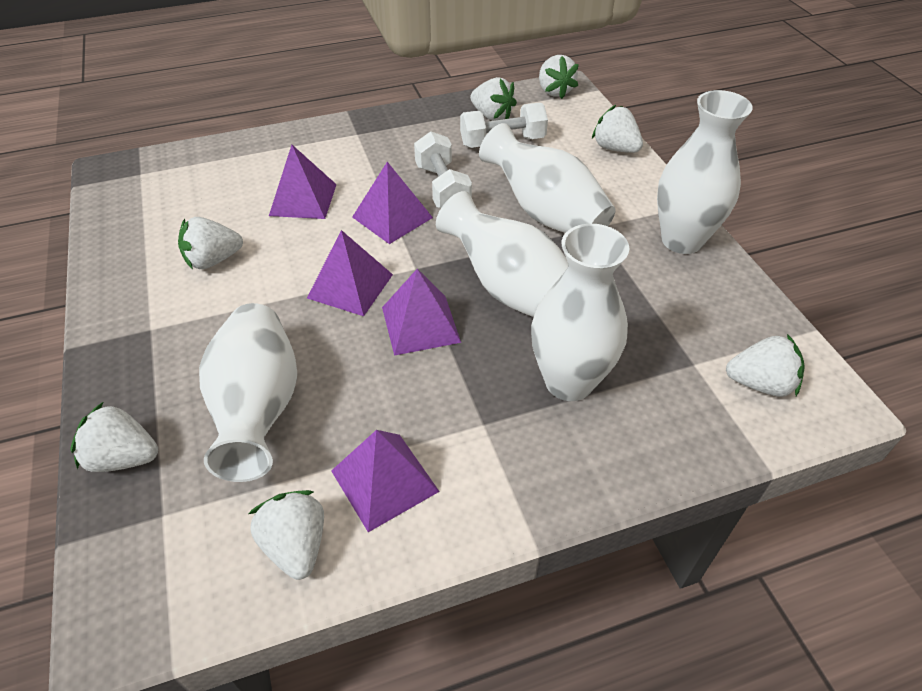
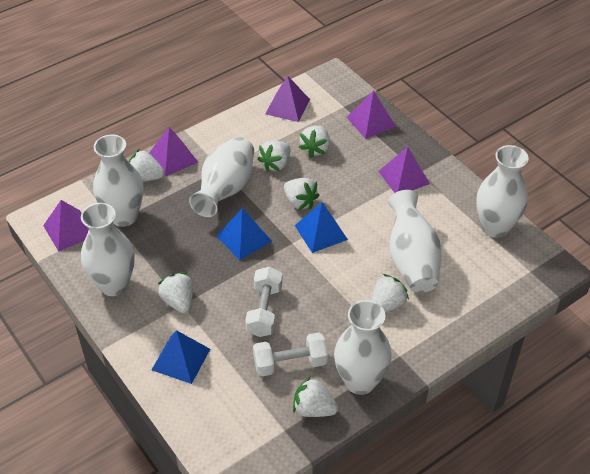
blue pyramid: none = 0 -> [152,330,210,384] [217,208,272,260] [295,202,348,253] = 3
white vase: [199,303,297,482] [436,191,568,317] [479,123,616,233] [531,224,629,401] [657,90,753,254] = 5 -> [81,203,135,296] [93,135,144,227] [189,137,254,217] [334,300,392,395] [388,190,441,293] [476,145,528,238] = 6

